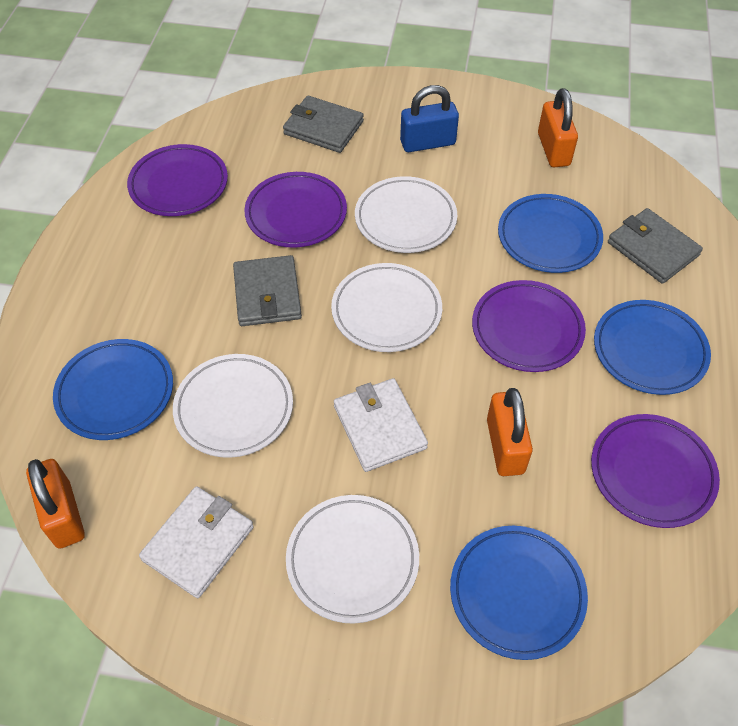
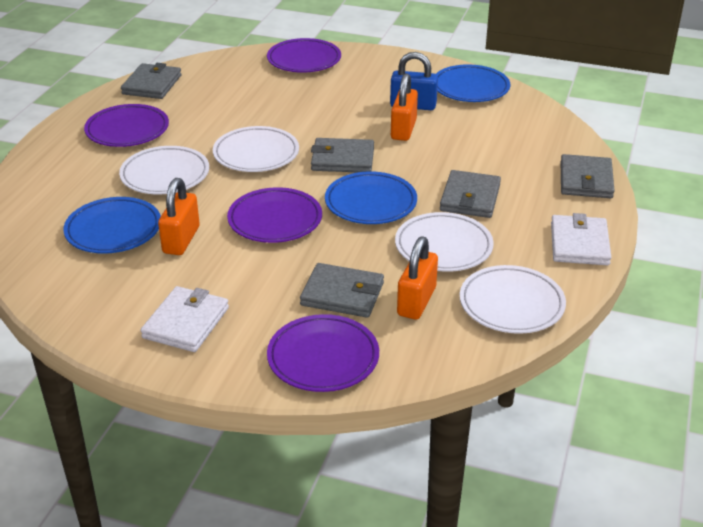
blue plate: [53,339,173,440] [450,526,588,660] [498,194,603,273] [594,300,711,395] = 4 -> [63,197,161,254] [325,171,417,224] [436,64,510,102] = 3
grey wallet: [233,255,302,326] [283,96,364,153] [608,208,703,284] = 3 -> [121,63,182,99] [300,263,384,318] [311,138,374,172] [440,170,501,218] [561,154,615,198] = 5

